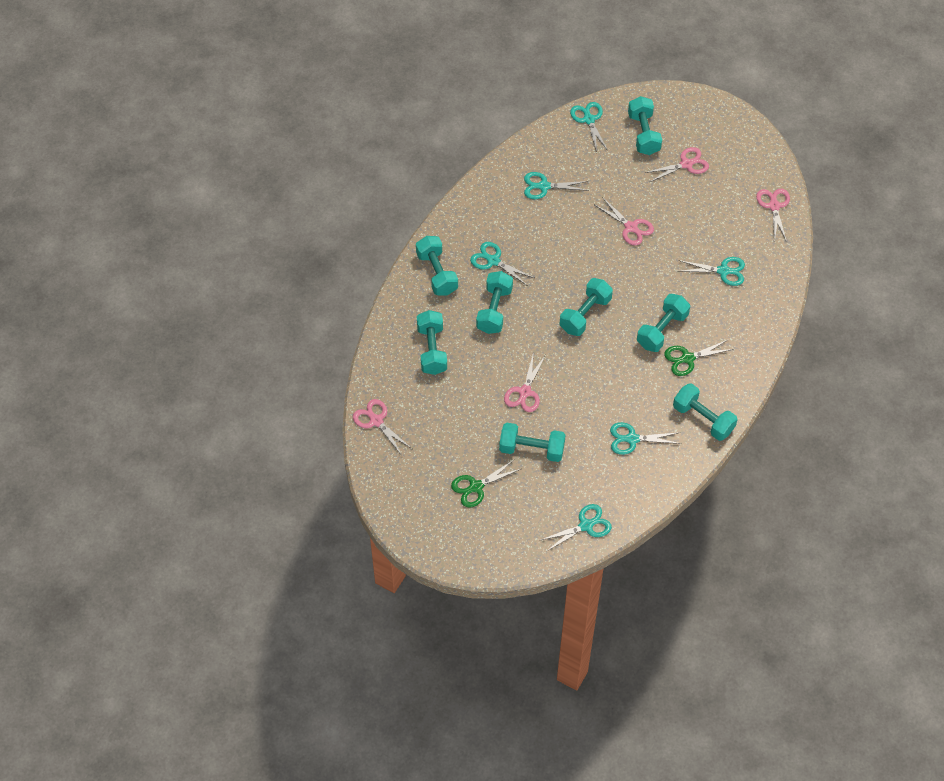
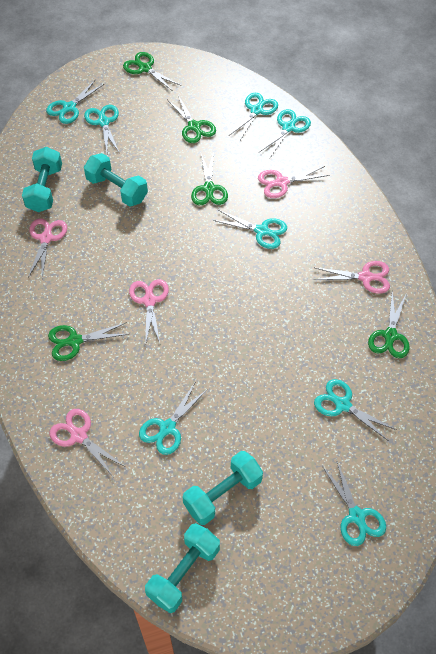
green scissors: [451,459,521,508] [664,339,734,376] = 2 -> [48,322,129,361] [123,52,180,91] [168,95,216,143] [191,151,228,205] [368,292,410,358] = 5
turquoise dumbbell: [416,236,458,296] [417,310,447,375] [476,271,513,334] [499,423,566,462] [560,278,613,336] [628,96,662,155] [637,294,690,352] [673,383,738,441] = 8 -> [22,147,62,212] [84,153,148,207] [145,523,220,613] [183,451,263,525] = 4
turquoise scissors: [470,242,534,286] [524,172,589,199] [539,504,612,552] [570,102,608,152] [610,422,682,455] [678,257,745,286] = 6 -> [46,79,104,124] [84,105,119,153] [139,381,208,455] [213,210,287,249] [229,93,278,140] [260,109,311,158] [314,379,397,441] [322,461,386,546] = 8

